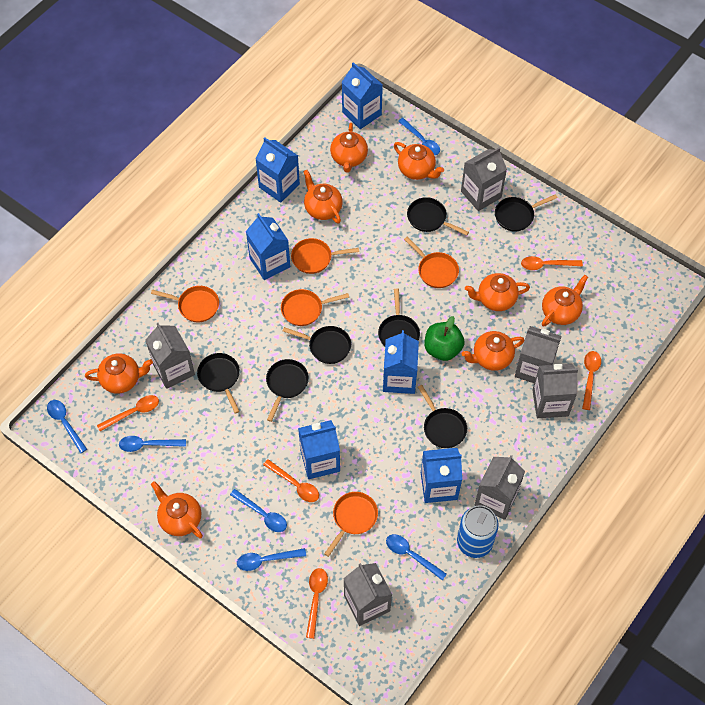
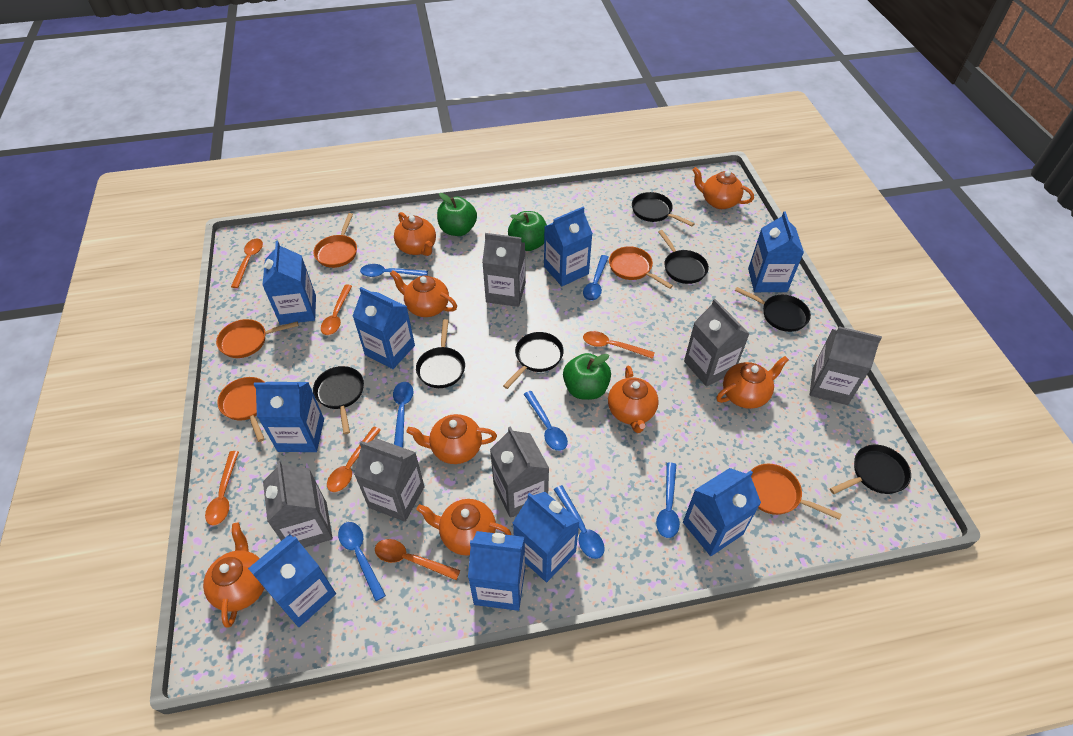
blue can: [457,505,499,558] = 1 -> none = 0
blue carton: [246,213,290,280] [255,137,300,203] [298,420,340,479] [342,62,383,129] [383,330,419,394] [421,448,462,503] = 6 -> [248,534,336,627] [253,382,324,452] [262,241,316,325] [353,287,415,369] [468,531,525,611] [513,492,580,582] [544,207,593,286] [683,468,761,556] [748,211,804,292] = 9
blue spoon: [47,400,87,453] [119,436,186,452] [230,489,287,532] [237,548,306,571] [386,534,447,581] [398,118,440,155] = 6 -> [338,522,386,601] [360,264,428,277] [393,382,413,448] [524,391,568,451] [554,485,605,559] [583,255,609,301] [656,462,680,538] = 7
green apple: [425,316,465,361] = 1 -> [437,193,477,236] [508,211,547,251] [563,353,611,400] = 3
orange spoon: [97,395,159,431] [263,459,319,502] [306,568,328,639] [521,256,583,270] [582,351,601,410] = 5 -> [205,451,239,526] [231,238,263,288] [321,285,352,335] [327,426,381,492] [375,539,460,580] [583,331,655,359] = 6

